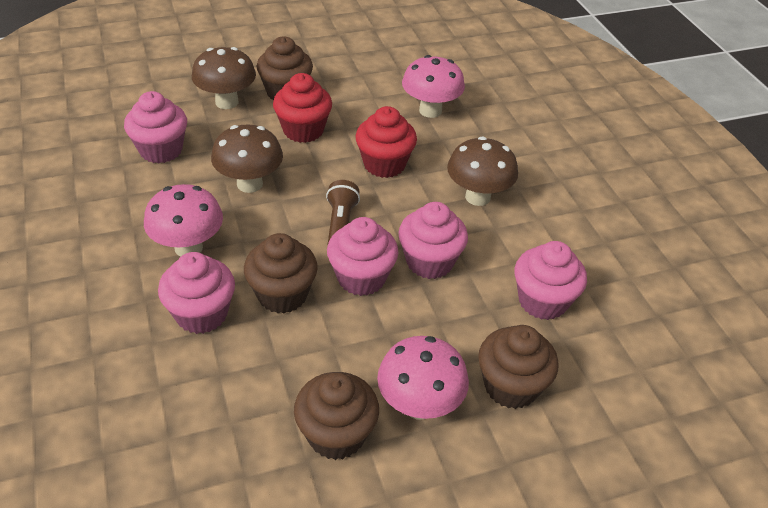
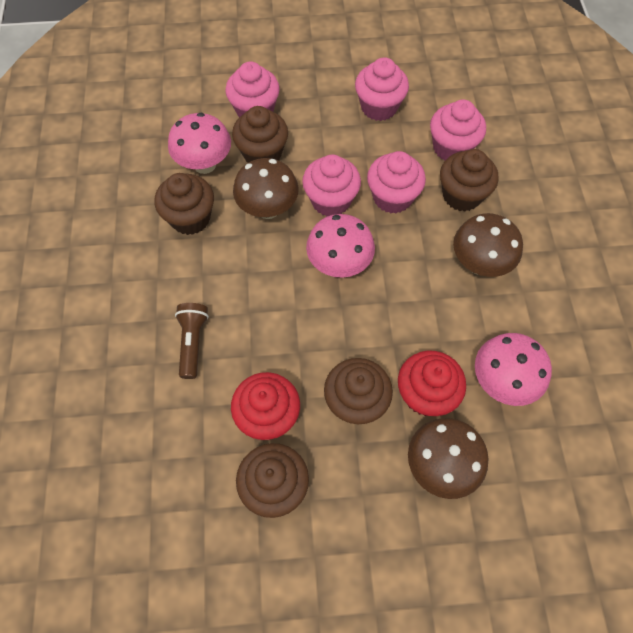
brown cupcake: [244,233,318,313] [257,36,313,101] [294,372,379,460] [478,325,559,409] = 4 -> [155,173,214,235] [232,106,288,163] [236,443,309,518] [324,358,393,424] [440,149,499,212] = 5

